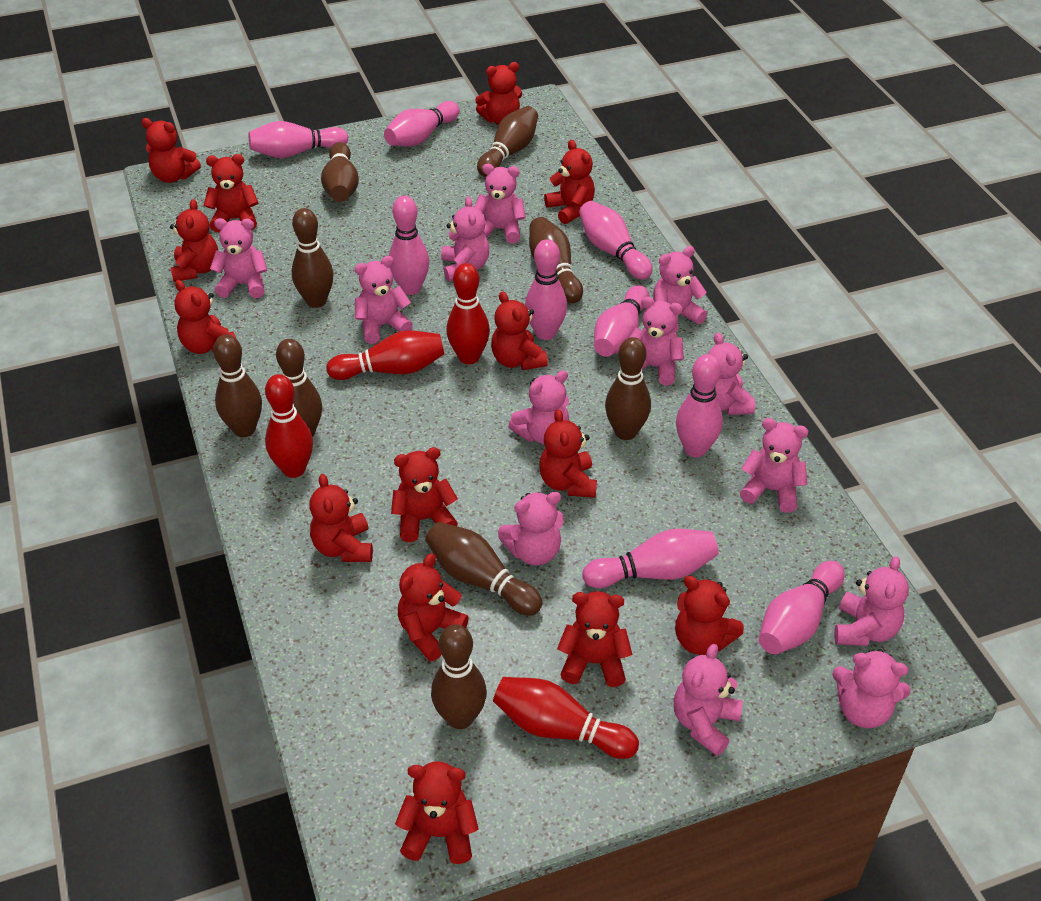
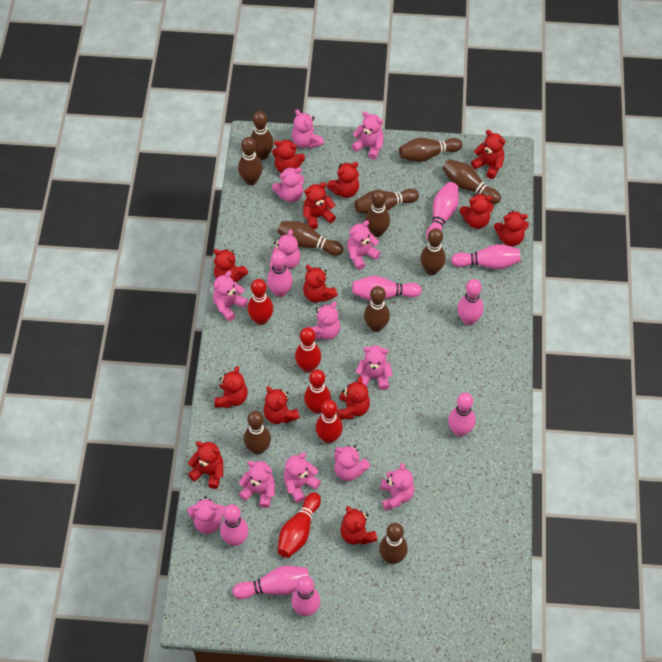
brown bowling pin: [213,335,262,437] [276,339,322,438] [292,208,333,308] [321,142,359,202] [425,522,542,616] [431,624,487,729] [477,106,538,177] [529,217,583,303] [605,337,651,440] = 9 -> [238,137,263,185] [244,411,271,455] [251,111,274,160] [277,221,343,256] [354,189,419,214] [364,286,390,332] [365,190,390,237] [379,523,408,564] [399,138,462,162] [420,228,446,275] [442,159,501,204] = 11
red bowling pin: [265,374,313,478] [326,330,444,380] [446,263,490,364] [493,677,639,759] = 4 -> [248,279,273,325] [278,492,321,558] [295,327,321,373] [304,369,331,414] [316,400,343,444] = 5
red teddy bear: [141,118,201,183] [170,199,218,282] [174,280,236,354] [204,154,258,232] [309,474,373,562] [391,447,458,542] [395,761,479,864] [398,553,469,661] [475,62,522,125] [491,291,548,370] [539,409,597,498] [544,140,595,224] [557,591,632,687] [675,576,744,655] = 14 -> [188,441,223,489] [213,249,248,282] [215,366,248,408] [263,386,300,424] [272,139,305,173] [303,182,336,230] [303,265,338,302] [327,162,359,198] [337,376,370,420] [340,506,377,545] [460,193,494,229] [471,130,505,179] [494,210,529,246] = 13

